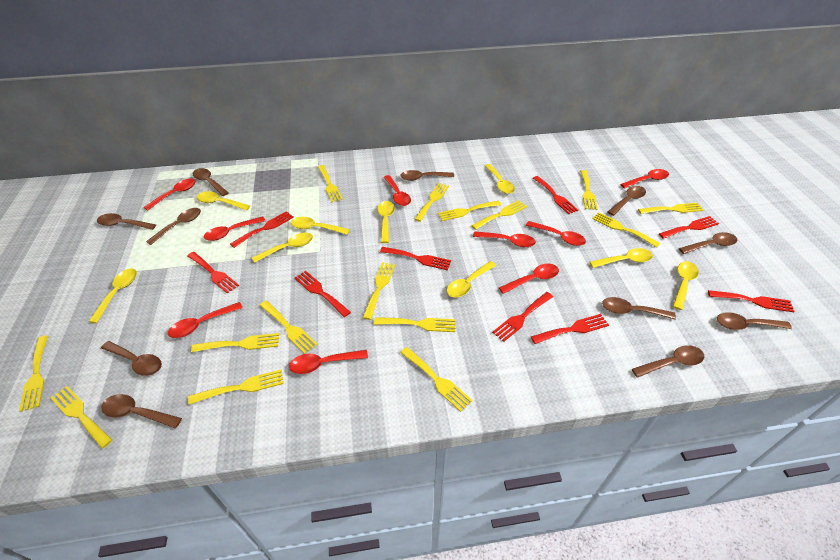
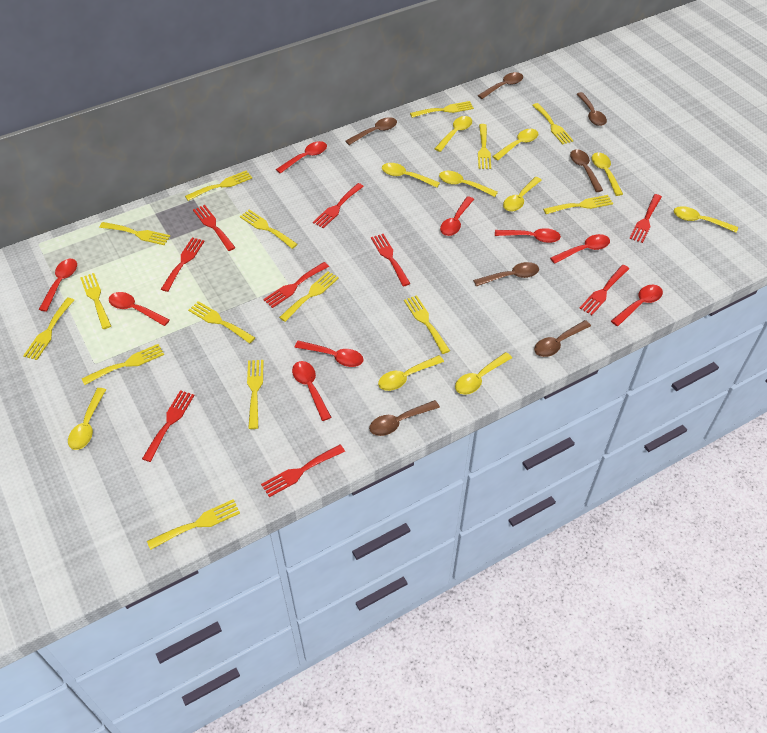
brown spoon: [97,213,156,230] [101,341,162,376] [101,394,182,429] [146,208,201,245] [193,168,229,196] [400,170,454,181] [602,297,676,320] [608,186,646,216] [632,345,704,378] [679,232,737,254] [717,312,792,330] = 11 -> [345,117,397,145] [369,400,440,436] [473,262,539,286] [478,72,523,99] [534,320,591,357] [570,149,603,192] [577,92,607,126] = 7
yellow spoon: [89,268,137,323] [197,191,250,210] [252,233,313,263] [291,217,350,235] [377,201,395,243] [447,261,496,298] [485,164,515,194] [590,248,653,268] [673,261,699,310] = 9 -> [68,388,106,450] [378,355,444,391] [382,163,440,188] [434,116,472,152] [439,171,498,197] [455,352,512,395] [492,129,538,161] [503,177,542,212] [592,152,623,196] [674,206,738,233] = 10

